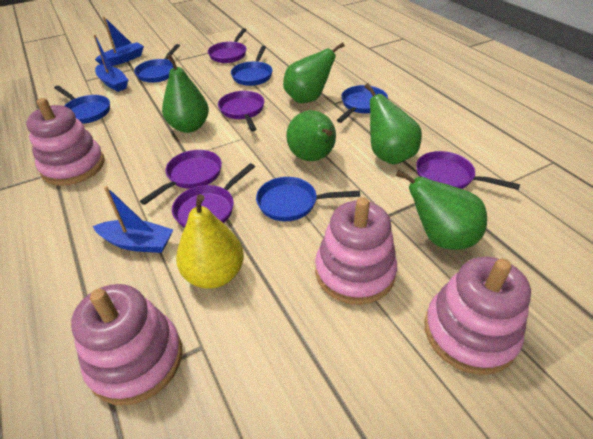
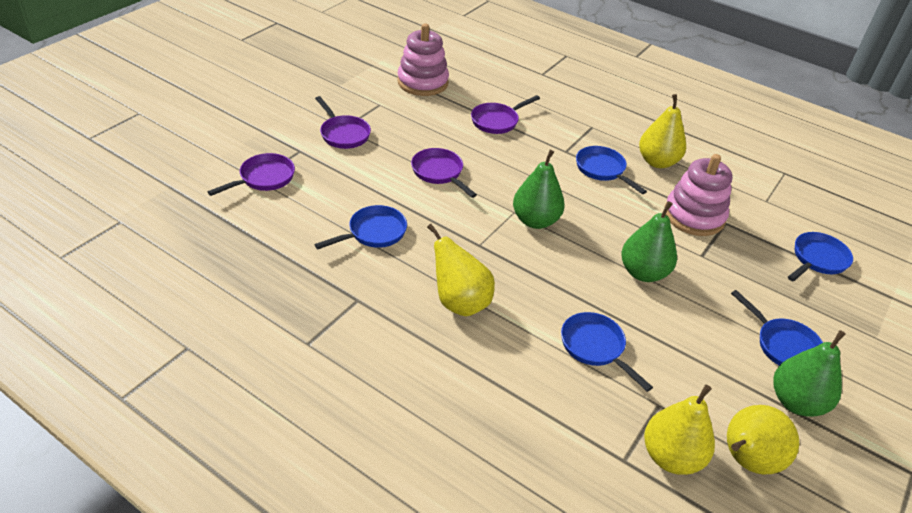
blue boat: [93,186,173,253] [94,35,128,92] [95,17,144,66] = 3 -> none = 0
green pear: [162,54,209,133] [283,42,345,103] [286,110,336,161] [364,83,422,165] [396,170,487,250] = 5 -> [513,150,565,229] [621,201,677,282] [773,330,846,417] = 3
pink stacking toy: [26,98,105,186] [71,284,182,405] [315,197,397,305] [424,257,531,375] = 4 -> [397,23,449,96] [665,154,733,236] = 2
purple pan: [140,150,222,205] [172,163,255,228] [208,28,247,63] [218,91,264,131] [416,151,520,190] = 5 -> [207,153,295,196] [315,96,371,149] [411,148,477,198] [471,95,540,134] = 4
yellow pear: [176,194,244,289] = 1 -> [427,224,495,316] [639,94,686,168] [644,385,715,475] [727,405,799,475] = 4

